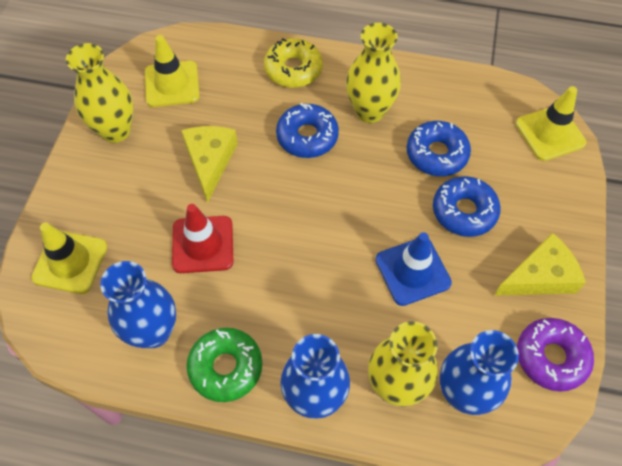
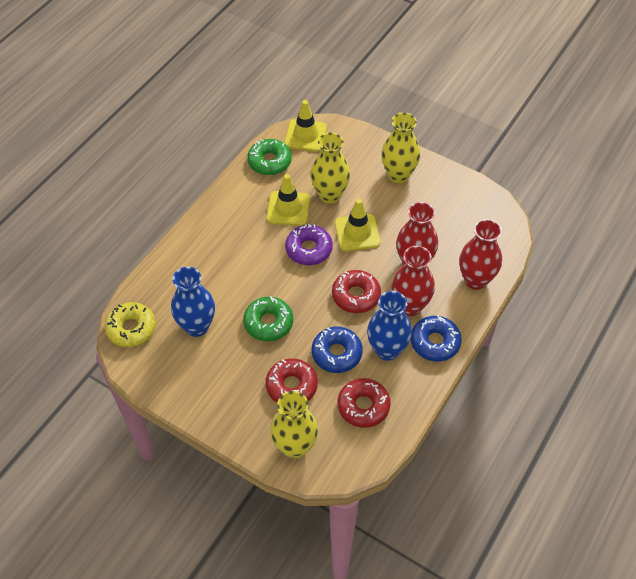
blue donut: [276,103,339,158] [407,121,471,176] [433,176,501,237] = 3 -> [312,327,363,373] [411,315,462,362] = 2
blue traffic cone: [375,232,452,306] = 1 -> none = 0
blue vase: [100,261,176,348] [280,334,350,419] [440,330,519,415] = 3 -> [171,267,215,337] [367,291,412,361] = 2
green donut: [187,328,262,402] = 1 -> [243,296,293,341] [247,139,292,175] = 2
red donut: none = 0 -> [265,358,318,403] [332,270,381,313] [337,378,391,428] = 3
red traffic cone: [172,204,233,273] = 1 -> none = 0
red vase: none = 0 -> [392,246,435,316] [396,202,438,265] [459,219,502,290] = 3
yellow cheese: [181,126,238,203] [494,233,586,296] = 2 -> none = 0

